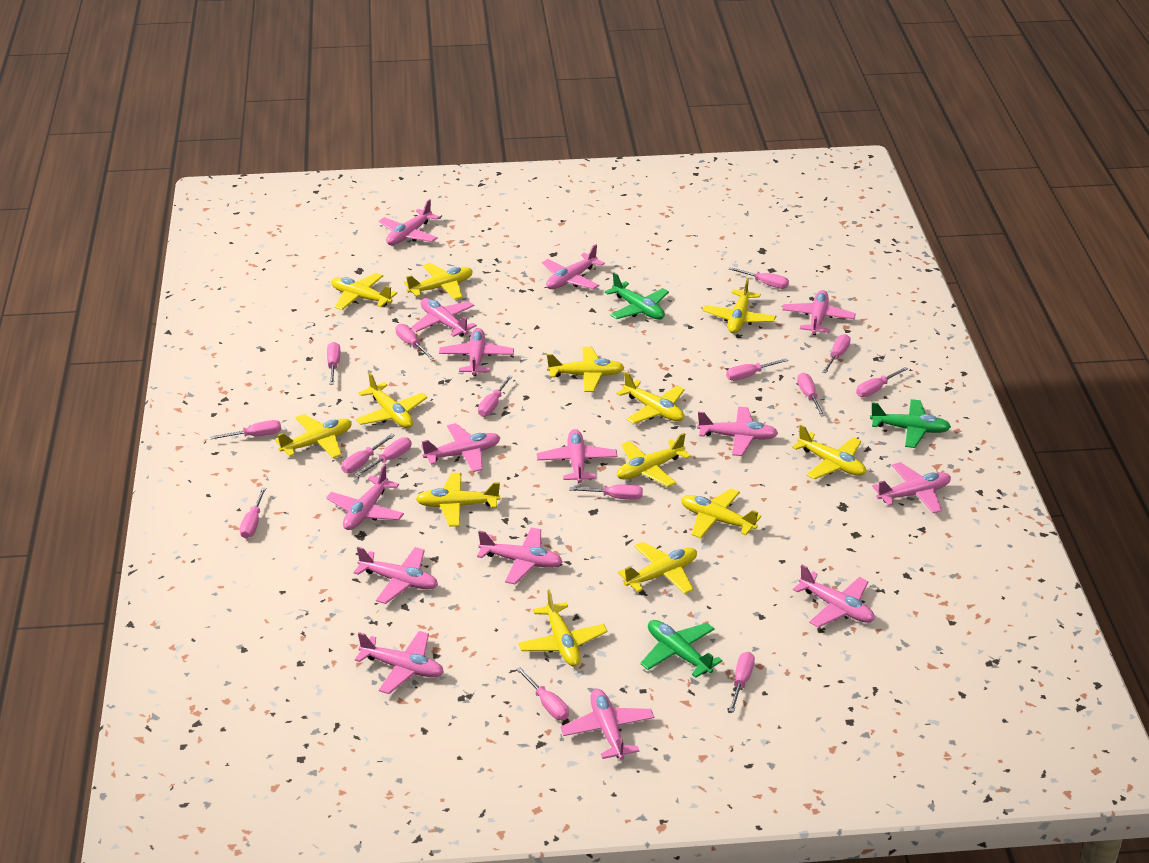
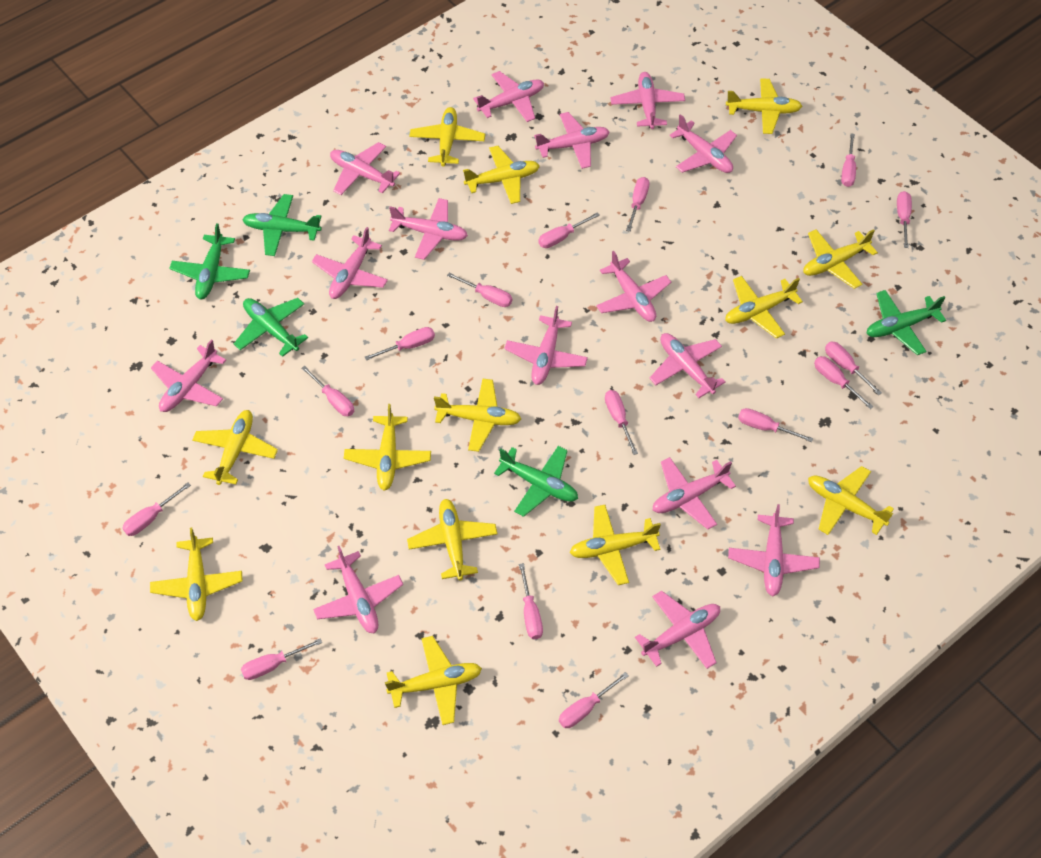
green plane: [605,273,669,320] [640,620,723,678] [870,399,951,448] = 3 -> [169,223,250,299] [234,298,308,357] [242,194,322,256] [494,446,578,517] [867,290,946,355] = 5

